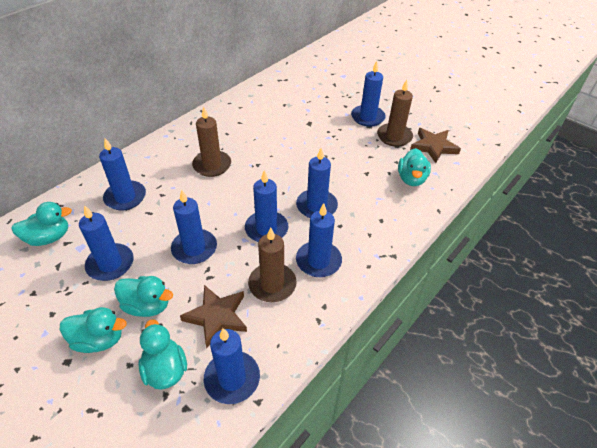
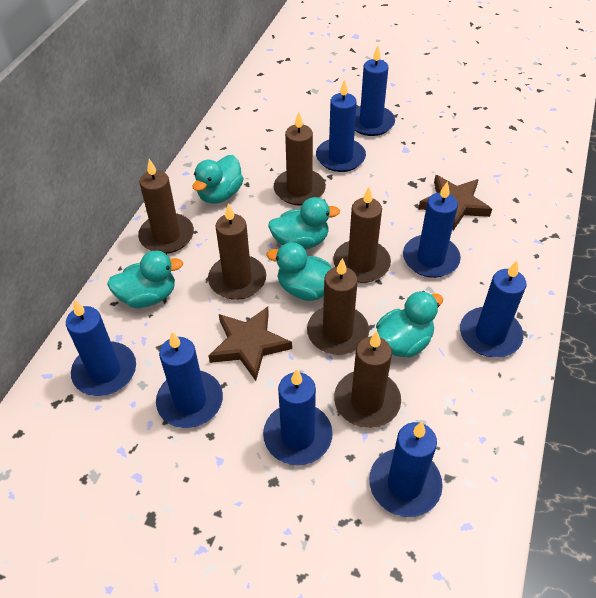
brown candle: [192,106,231,177] [248,227,297,302] [377,80,413,147] = 3 -> [138,159,194,253] [208,204,266,300] [274,112,326,205] [307,258,369,355] [333,187,391,283] [334,331,401,428] = 6

